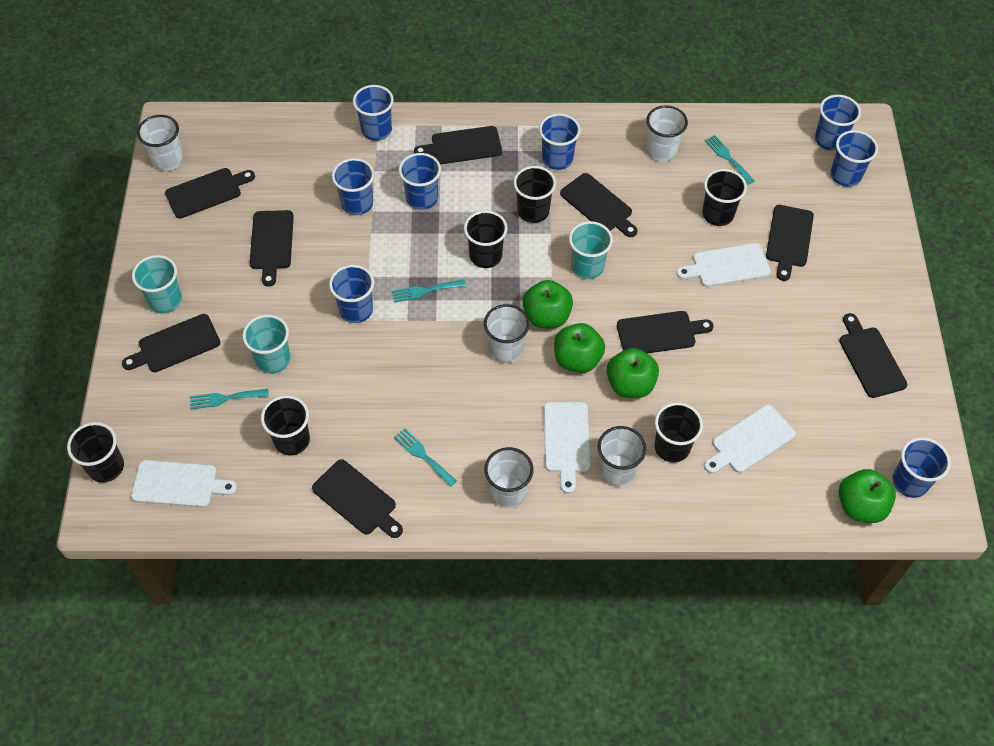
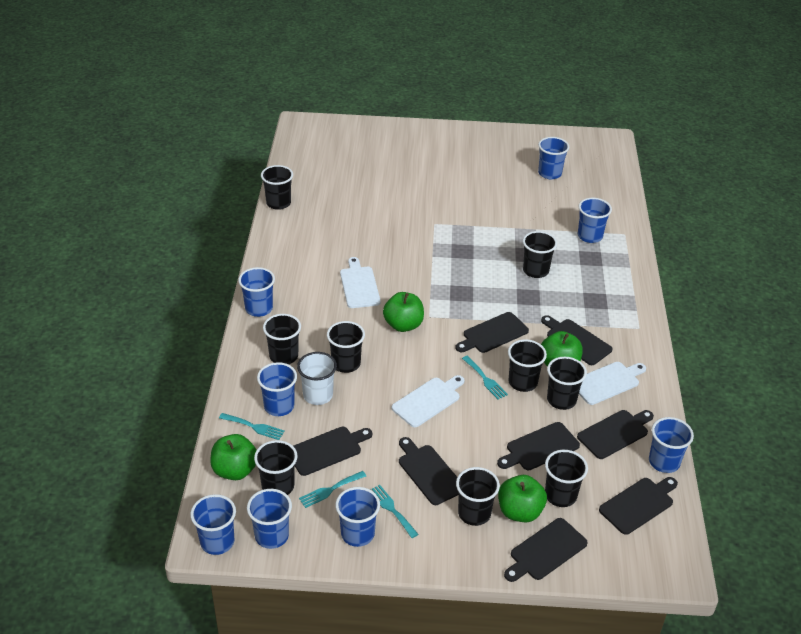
black cup: [67,422,124,483] [261,395,310,455] [464,210,508,268] [513,166,556,223] [655,402,703,463] [702,169,747,226] = 6 -> [254,440,298,495] [261,165,293,210] [263,314,301,364] [327,321,365,373] [456,467,500,526] [508,339,547,392] [523,231,557,278] [545,450,588,507] [547,357,587,410] = 9
black cutting board: [122,314,220,372] [165,168,255,219] [250,210,294,287] [312,459,403,538] [414,126,502,164] [560,173,638,237] [617,311,714,353] [766,205,814,281] [839,313,907,398] = 9 -> [293,427,372,476] [399,437,459,505] [456,312,529,353] [497,422,580,470] [504,518,588,582] [541,315,612,365] [577,410,654,459] [599,477,678,535] = 8
turquoise cup: [132,255,182,313] [242,315,290,374] [569,221,613,279] = 3 -> none = 0
white cup: [137,115,183,171] [484,304,530,363] [484,447,533,508] [598,426,646,486] [646,105,688,162] = 5 -> [297,352,337,405] = 1
white cutting board: [131,460,237,507] [544,402,590,493] [677,243,771,287] [704,405,796,474] = 4 -> [340,257,381,308] [392,375,464,427] [579,362,646,405] = 3

